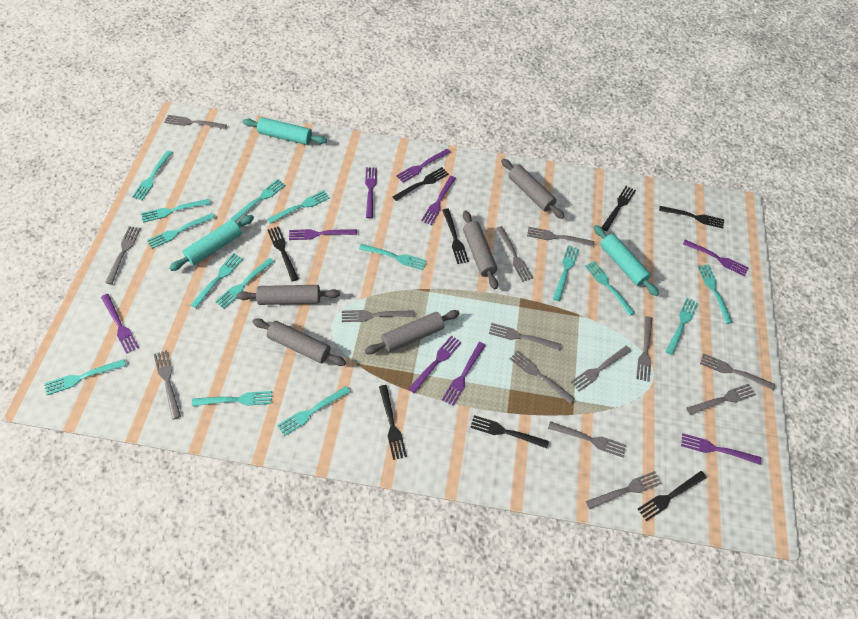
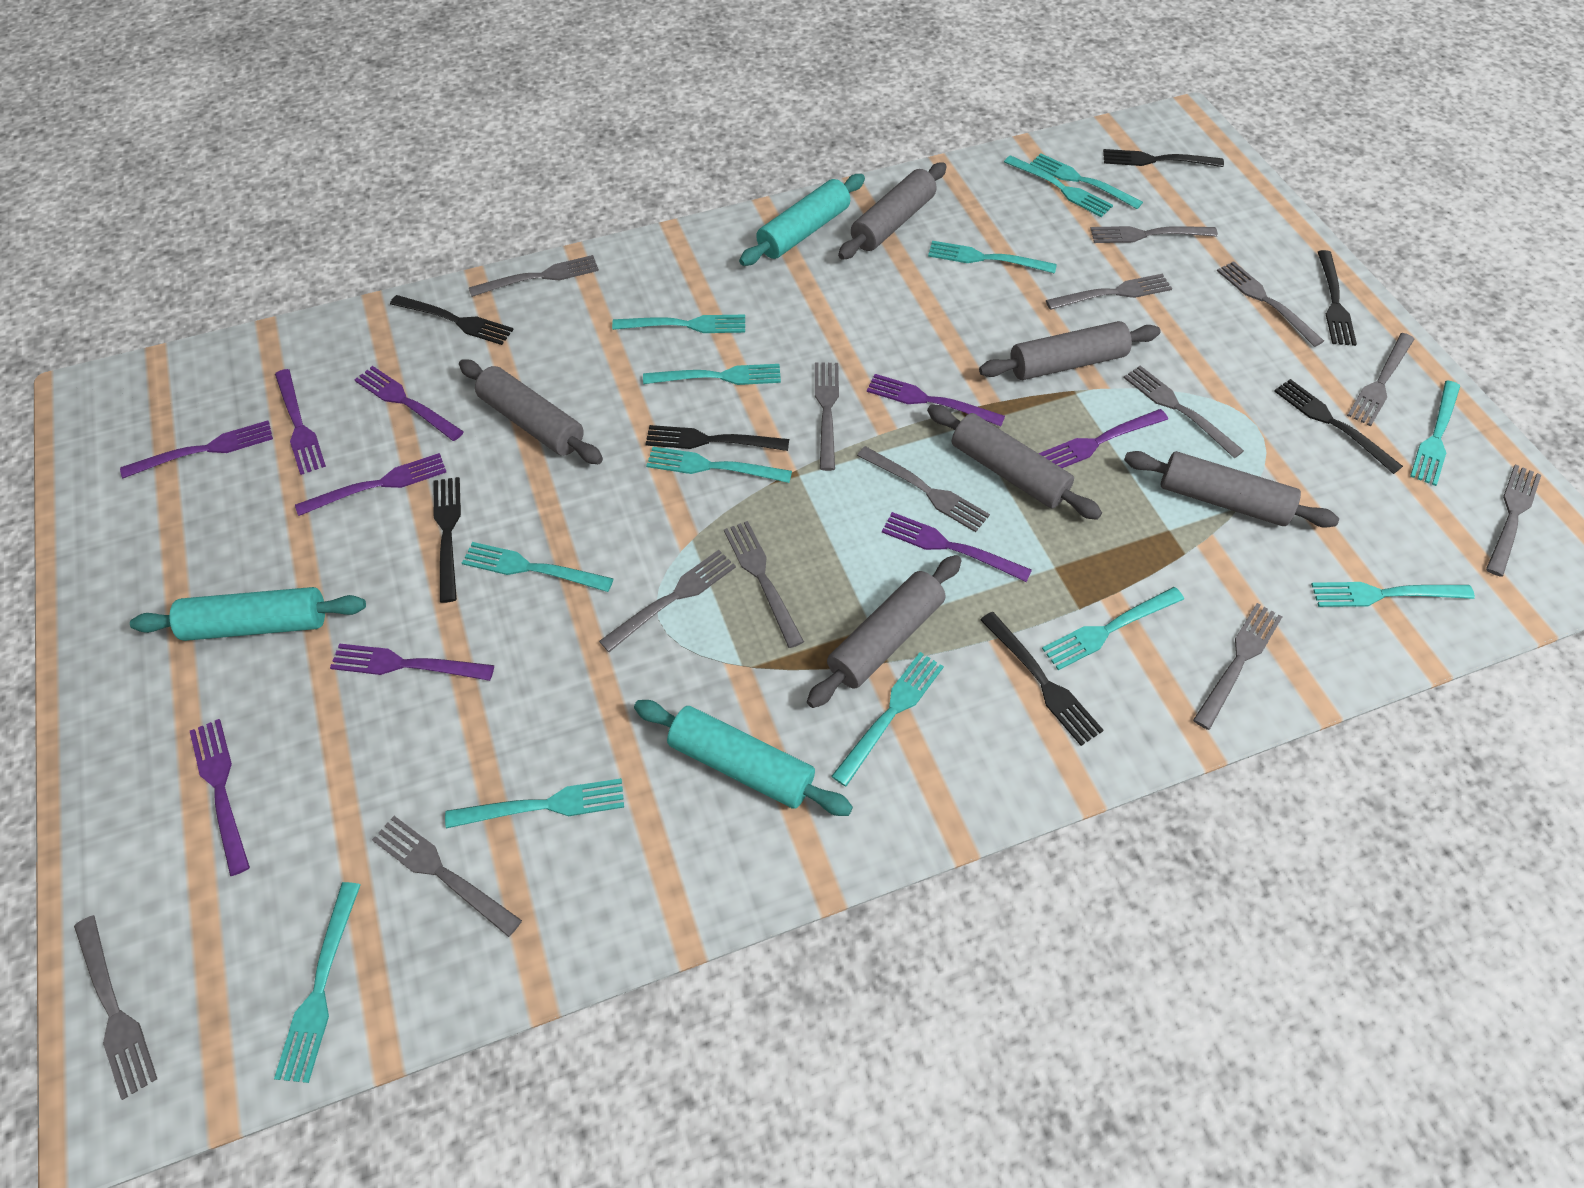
black fork: [268,226,299,281] [379,385,407,460] [393,167,449,201] [442,209,469,264] [470,415,549,449] [602,186,636,231] [638,471,707,521] [659,206,724,228] = 8 -> [390,295,514,345] [434,477,461,603] [645,425,789,451] [980,612,1104,746] [1103,149,1224,167] [1274,379,1403,474] [1318,250,1357,346] = 7
grey rolling pin: [236,285,340,305] [252,318,346,366] [365,310,460,354] [463,211,498,289] [501,159,565,219] = 5 -> [459,359,603,464] [807,555,962,708] [838,162,947,260] [927,404,1102,520] [979,321,1161,380] [1124,451,1339,528] = 6
turquoise fork: [44,359,126,395] [132,150,173,200] [141,199,210,222] [147,213,215,249] [191,253,243,308] [192,391,272,406] [215,258,274,309] [231,179,286,222] [267,190,330,224] [277,386,350,436] [359,244,427,270] [553,245,579,301] [585,261,635,316] [666,298,698,355] [698,264,733,324] = 15 -> [274,882,361,1083] [445,778,624,828] [462,542,614,592] [612,315,745,333] [643,364,781,385] [646,447,792,483] [831,652,944,786] [928,241,1057,274] [1004,155,1113,217] [1030,153,1143,209] [1042,587,1184,670] [1311,582,1475,607] [1410,380,1460,486] = 13

